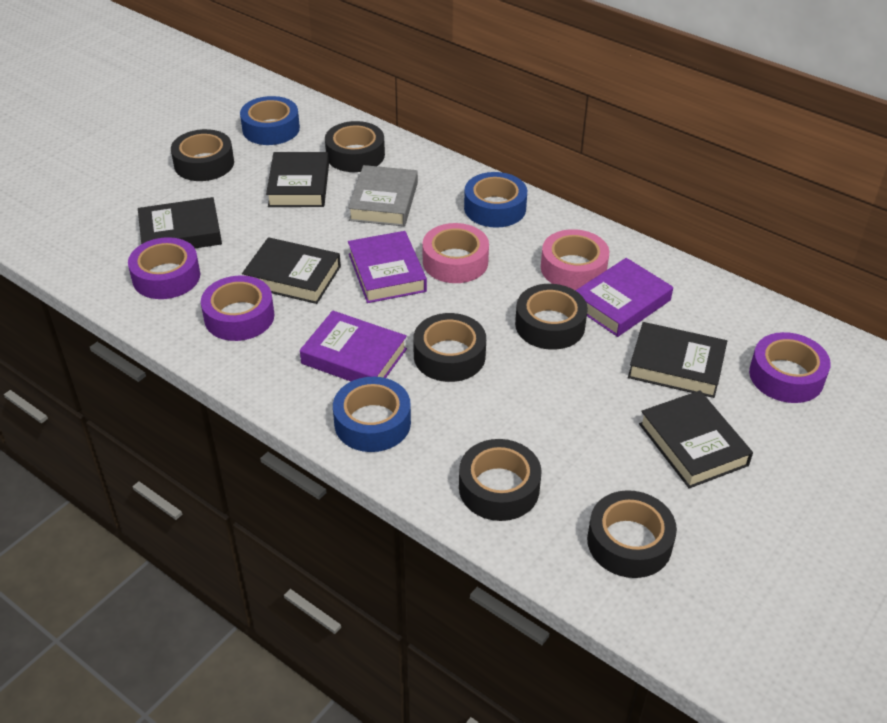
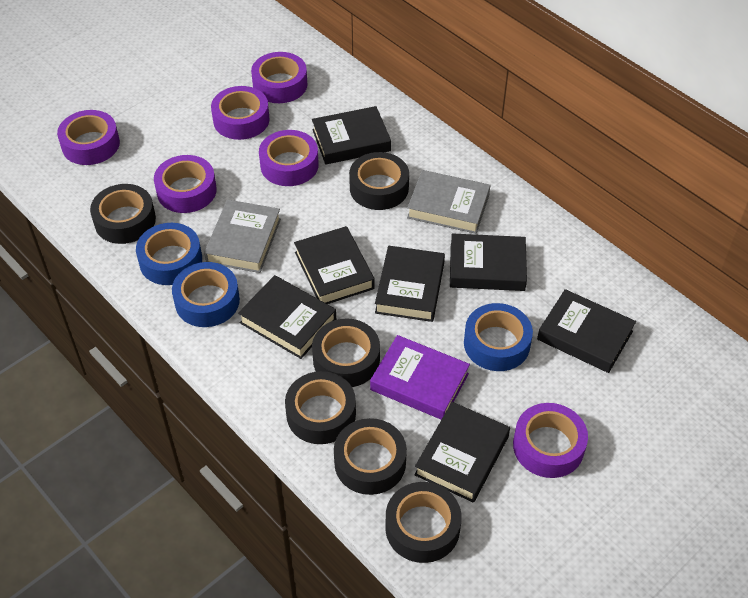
black book: [138,197,222,248] [242,237,341,304] [266,152,329,207] [628,322,727,398] [639,390,753,488] = 5 -> [238,275,336,359] [294,226,375,304] [312,106,391,165] [375,246,445,322] [414,402,510,503] [450,233,527,291] [537,289,636,373] = 7
grey book: [348,165,418,226] = 1 -> [204,199,281,273] [407,170,490,234] = 2
pink tape: [422,223,489,283] [541,229,609,290] = 2 -> none = 0
purple book: [300,311,407,381] [348,231,427,303] [575,258,673,337] = 3 -> [370,335,470,420] = 1
purple tape: [128,237,200,299] [201,276,274,341] [749,332,831,403] = 3 -> [57,110,120,165] [154,155,217,213] [211,86,270,140] [251,52,308,103] [259,130,319,186] [513,403,588,478] = 6

